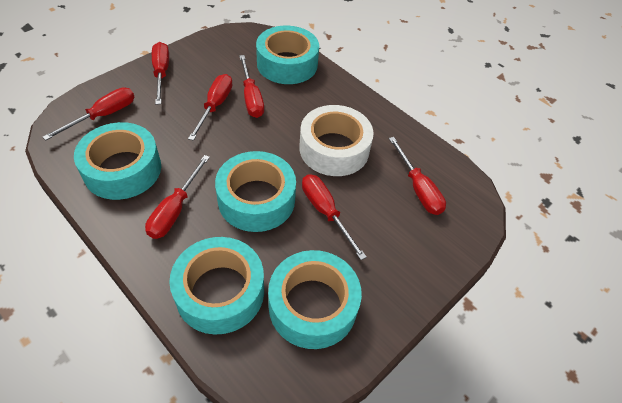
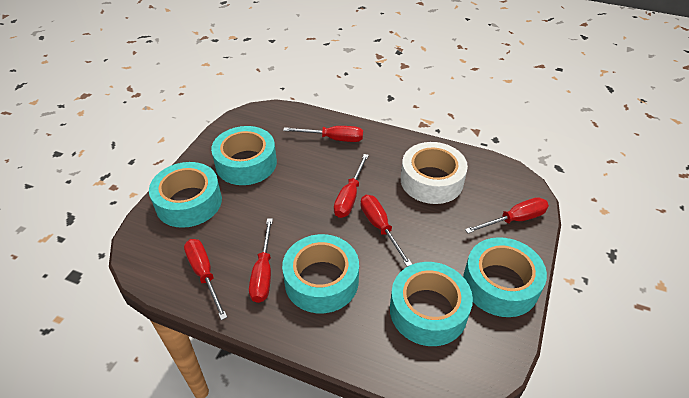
red screwdriver: [43,87,134,140] [145,155,210,239] [152,42,169,105] [188,74,233,141] [239,55,264,118] [302,174,367,260] [389,137,446,215] = 7 -> [184,239,227,320] [249,218,273,303] [283,126,363,142] [334,154,369,218] [360,195,412,267] [465,197,549,233] = 6

